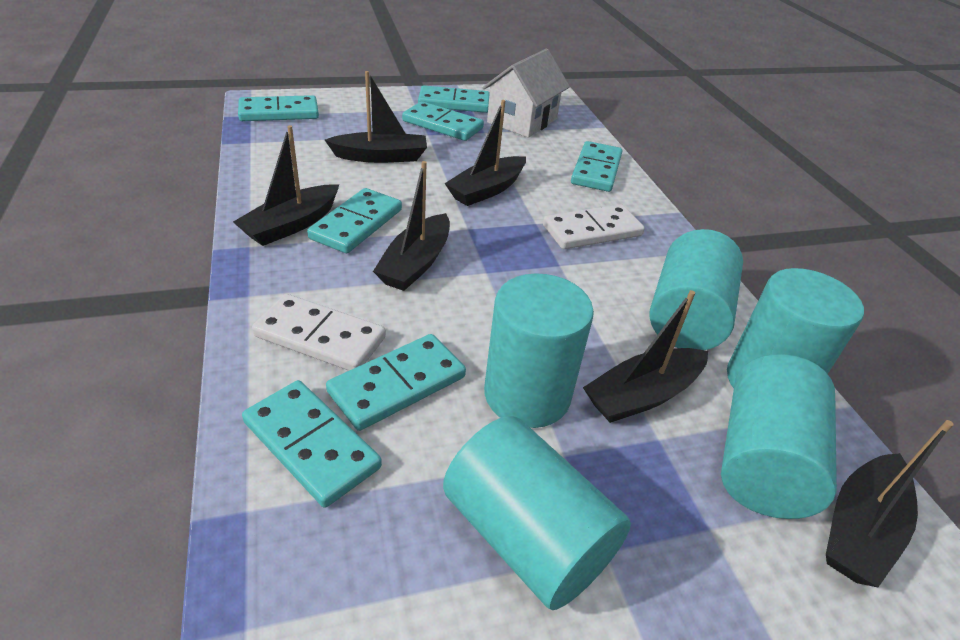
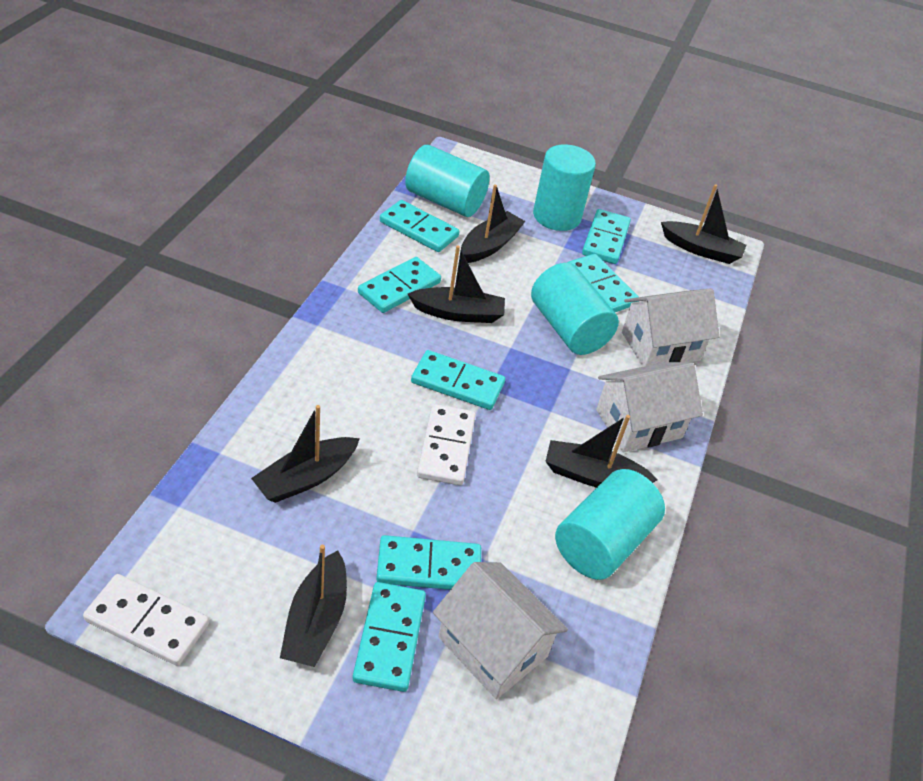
turquoise cylinder: [443,416,631,610] [484,273,594,428] [649,229,743,350] [721,354,837,519] [727,268,864,388] = 5 -> [405,145,490,217] [531,263,619,355] [533,145,596,231] [555,469,665,580] = 4
white house: [483,49,570,138] = 1 -> [433,562,568,699] [596,362,703,452] [622,288,719,367] = 3

